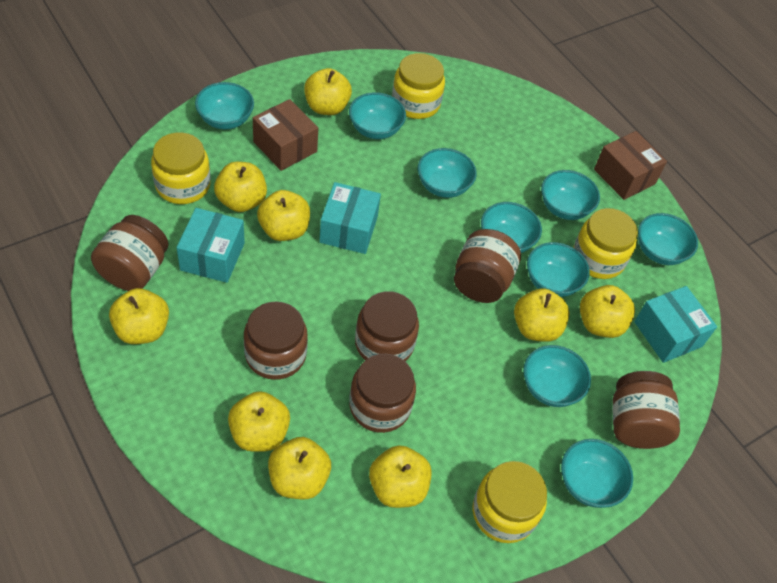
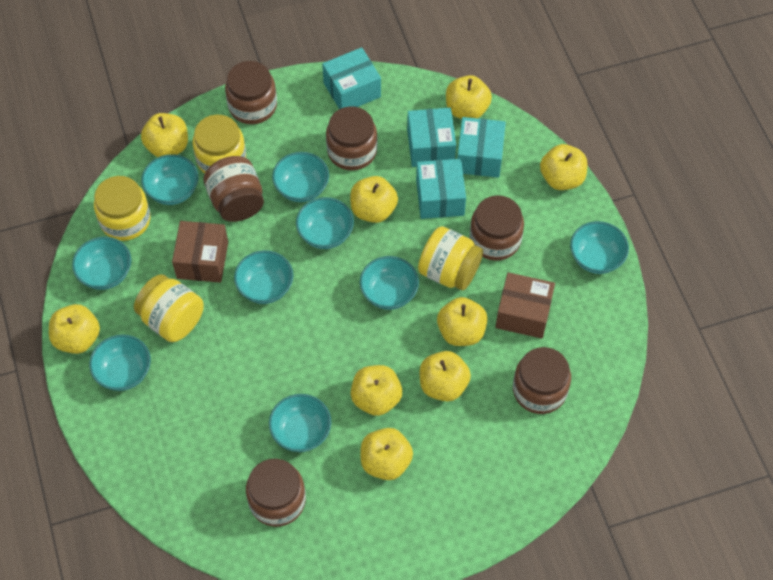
turquoise box: [177,208,245,283] [319,182,381,254] [634,286,717,363] = 3 -> [322,47,381,109] [407,108,456,167] [416,159,466,219] [457,117,506,178] = 4

